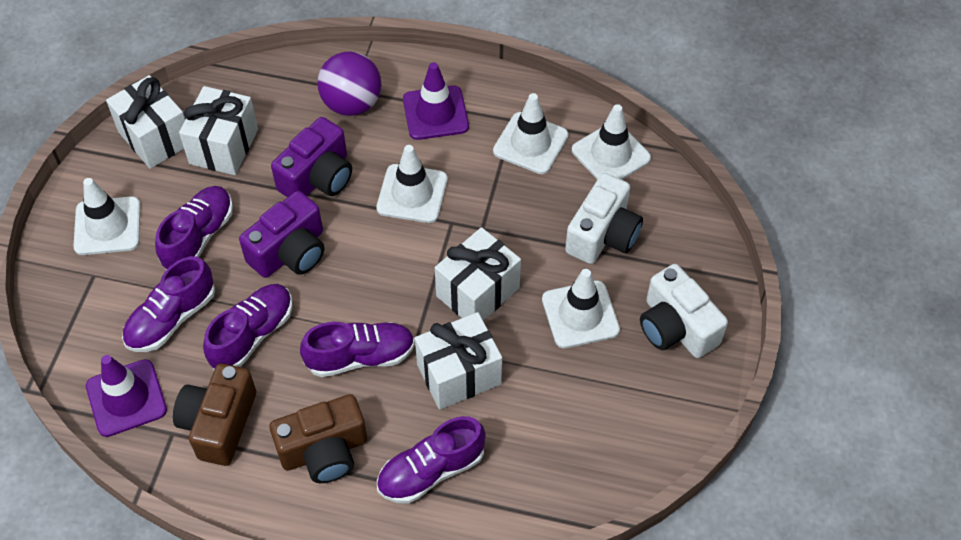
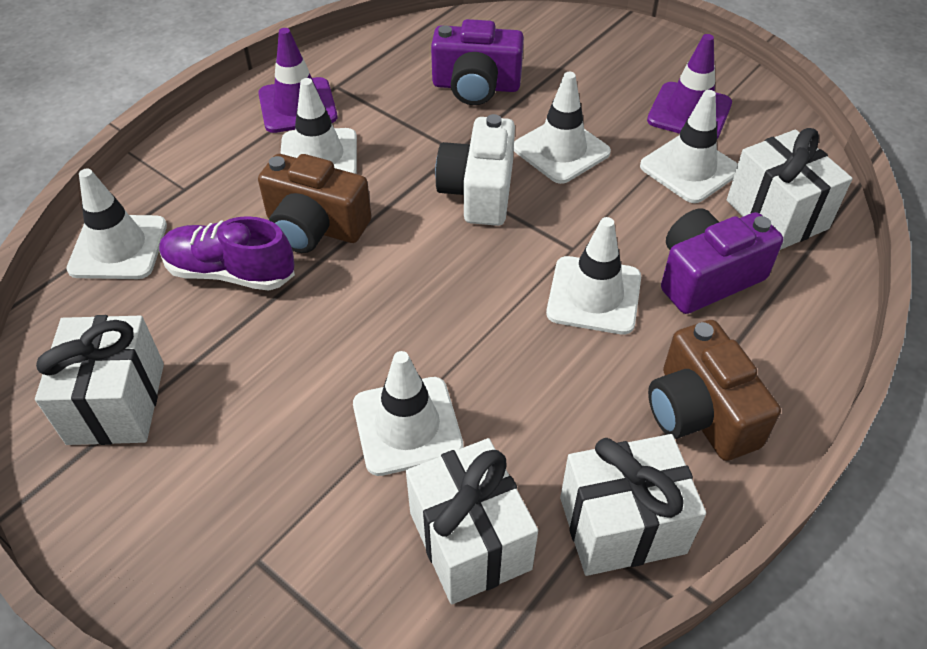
purple ball: [317,51,381,116] = 1 -> none = 0
purple shoe: [122,256,215,352] [155,186,233,270] [203,284,293,370] [300,322,415,377] [377,416,486,504] = 5 -> [159,216,295,291] = 1
white camera: [565,173,643,264] [640,264,728,358] = 2 -> [435,114,515,226] = 1
white traffic cone: [73,178,140,255] [376,145,448,223] [493,93,569,174] [542,269,620,348] [572,104,651,180] = 5 -> [66,169,167,279] [280,78,357,174] [353,351,464,476] [514,72,611,184] [546,217,641,335] [640,90,738,203] = 6

